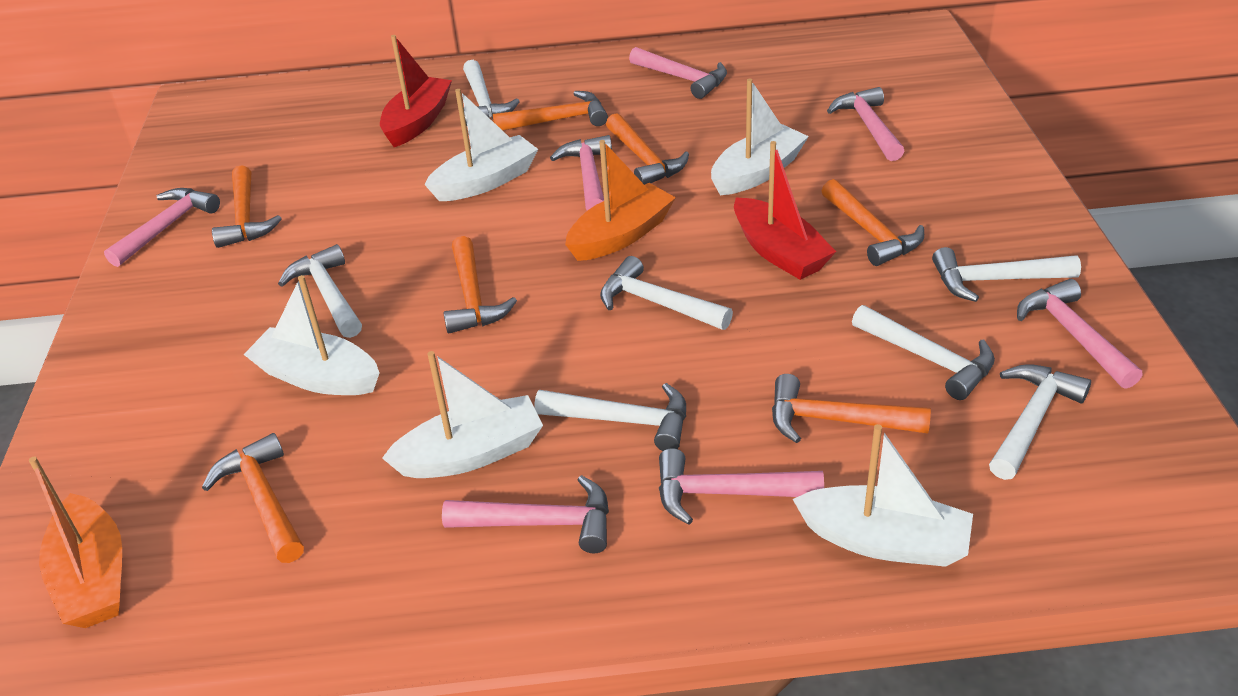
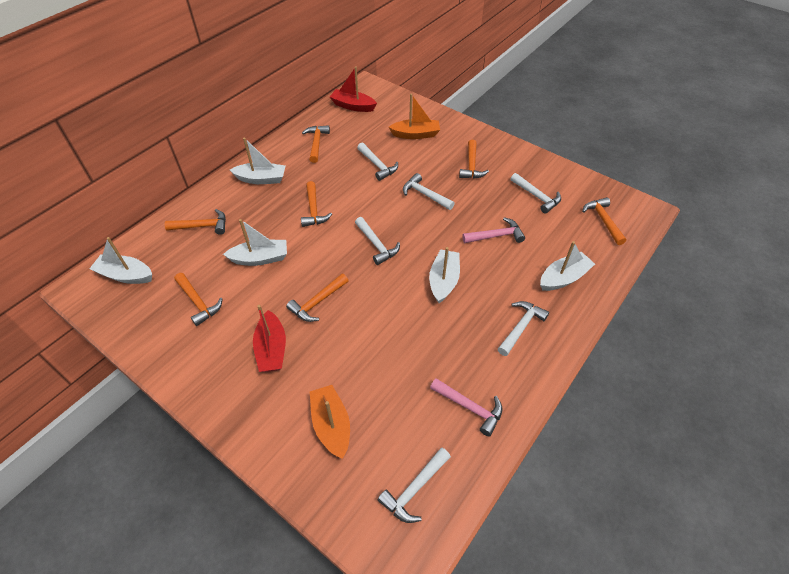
pink hammer: [104,188,220,267] [442,475,609,553] [550,135,612,211] [629,47,727,99] [659,448,824,525] [827,87,904,161] [1017,279,1142,389] = 7 -> [430,378,503,436] [462,217,525,243] = 2
white hammer: [278,244,362,338] [463,60,520,126] [534,383,686,451] [600,256,733,330] [852,305,995,400] [932,247,1081,302] [989,364,1091,480] = 7 -> [355,217,400,265] [357,143,398,181] [378,448,451,523] [403,173,455,210] [498,301,549,356] [511,173,561,213] = 6

